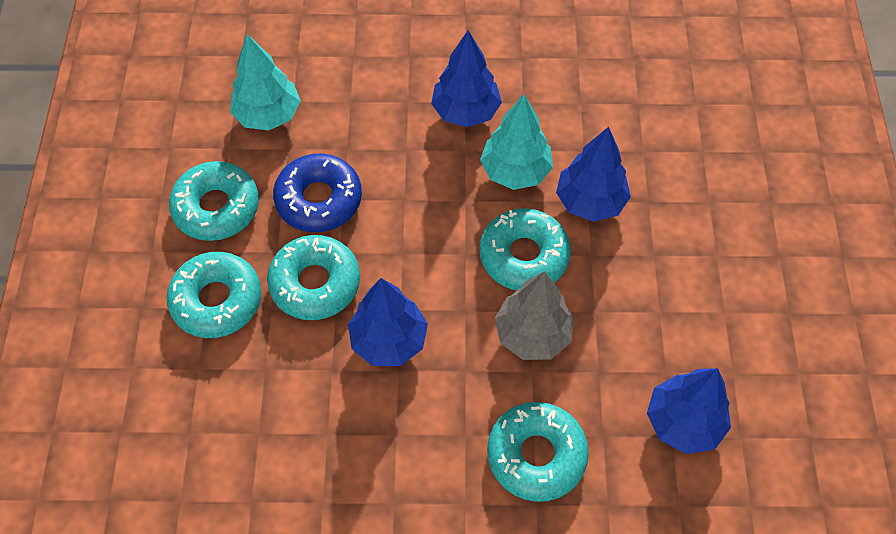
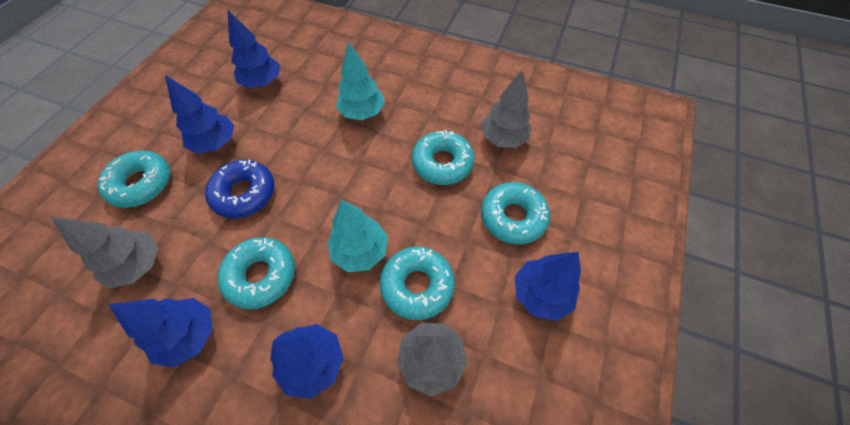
blue tree: [348,278,428,366] [431,30,502,127] [556,126,631,222] [647,368,731,454] = 4 -> [108,298,213,367] [165,75,234,154] [228,10,280,88] [270,324,344,399] [515,252,581,321] = 5
grey tree: [494,271,574,360] = 1 -> [51,217,159,289] [397,323,467,396] [481,70,532,148] = 3

